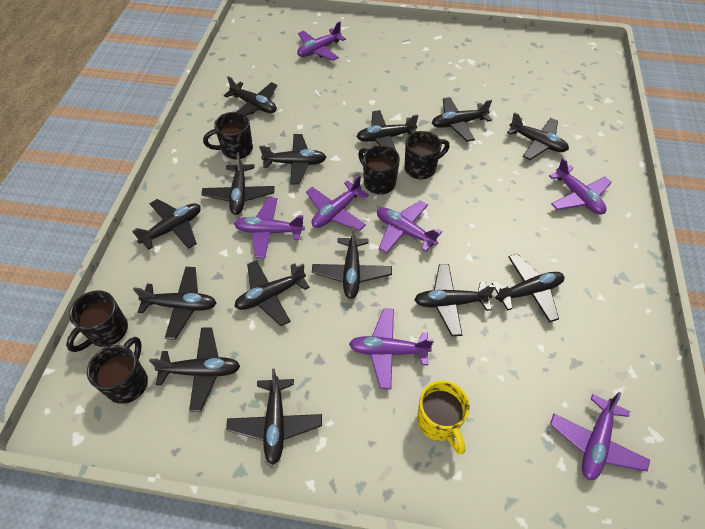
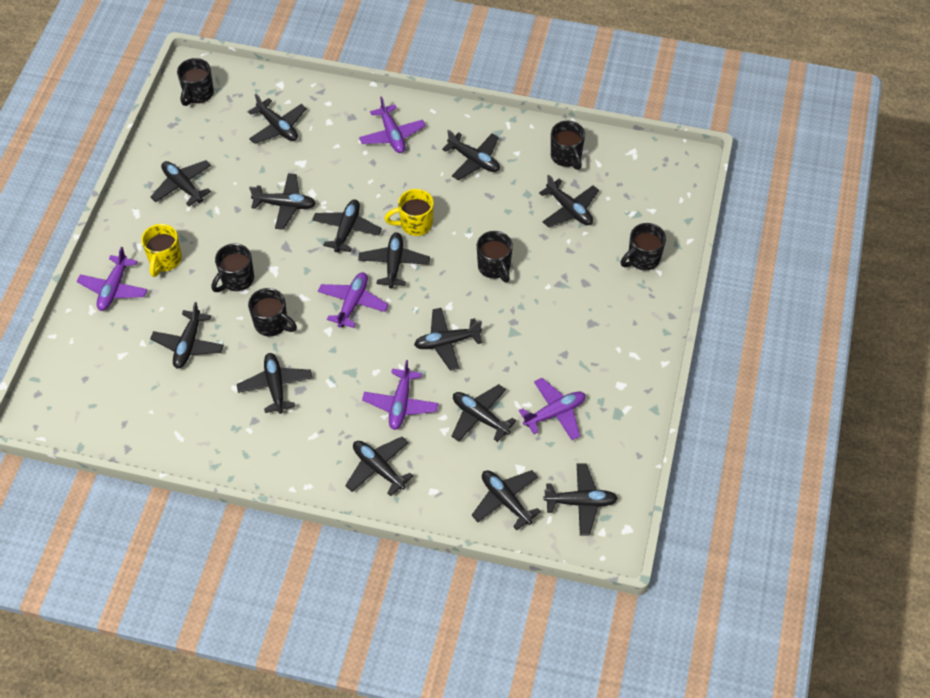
black mug: [66,290,128,352] [87,337,148,404] [203,112,253,159] [358,145,400,195] [404,131,450,180] = 5 -> [177,58,214,106] [211,243,254,292] [248,288,297,336] [477,231,513,283] [551,121,585,170] [621,223,666,270] = 6
purple plane: [234,197,305,258] [297,22,346,61] [306,175,369,231] [349,308,434,389] [377,200,442,253] [549,158,612,215] [550,392,650,480] = 7 -> [77,247,148,311] [318,272,389,328] [359,96,426,153] [362,360,438,430] [519,378,586,440] = 5
yellow mug: [417,380,470,454] = 1 -> [141,224,182,277] [385,189,434,236] = 2

